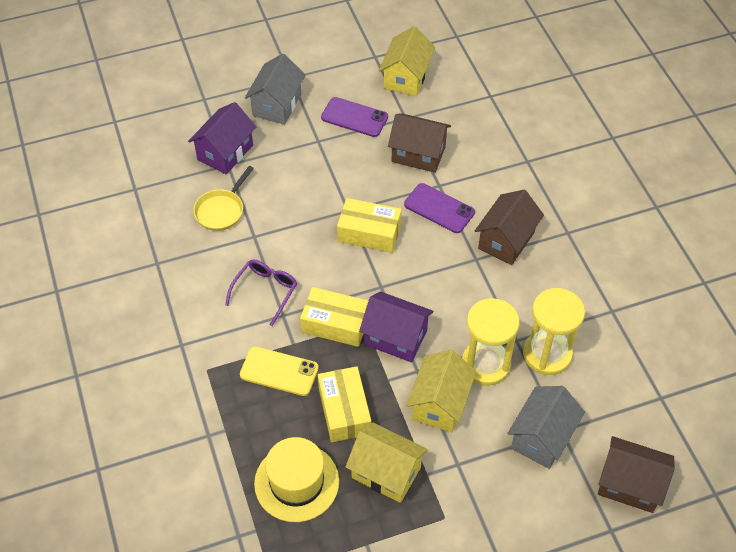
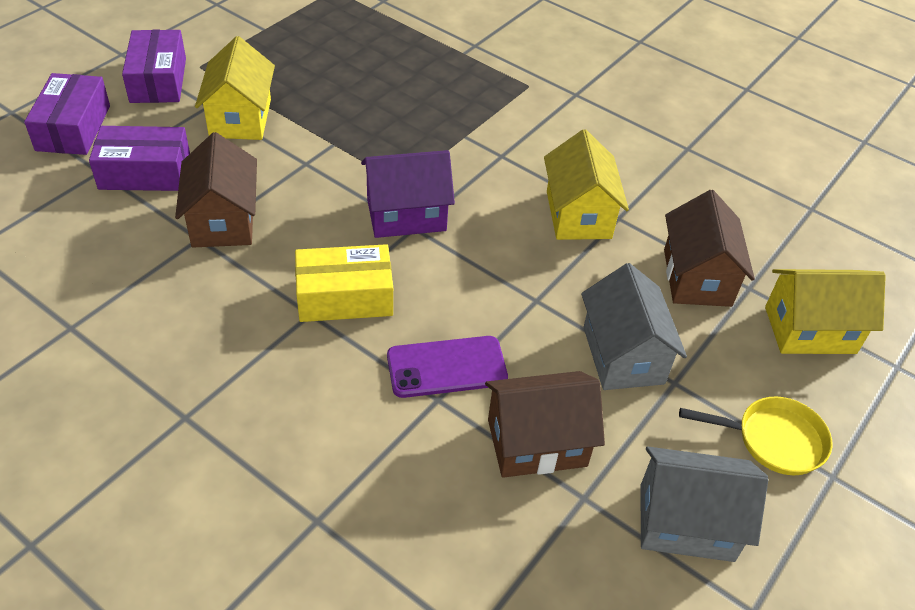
purple box: none = 0 -> [24,73,110,155] [89,126,190,191] [122,29,186,103] = 3
purple glasses: [225,259,297,326] = 1 -> none = 0
purple house: [188,102,256,174] [359,291,433,362] = 2 -> [361,150,455,238] = 1
purple phone: [321,97,388,137] [404,183,475,233] = 2 -> [387,336,508,398] = 1
yellow box: [300,287,369,347] [318,366,371,442] [337,198,402,253] = 3 -> [295,244,393,322] = 1
yellow hat: [254,437,339,522] = 1 -> none = 0
yellow hourglass: [462,298,520,386] [523,288,585,375] = 2 -> none = 0
yellow phone: [240,346,319,396] = 1 -> none = 0

